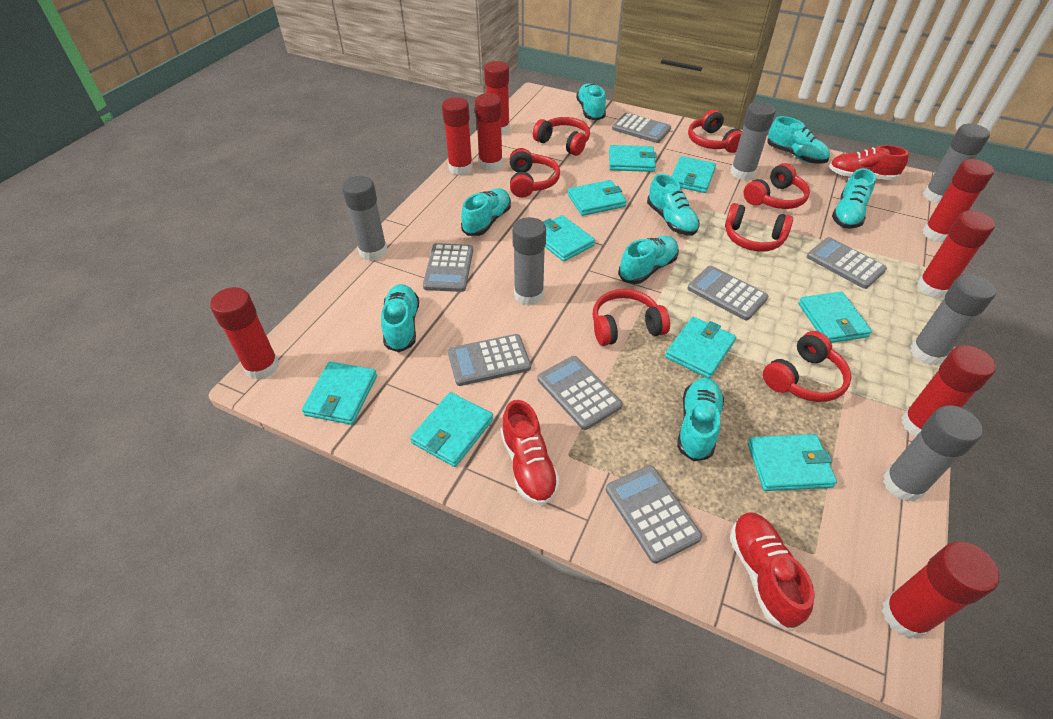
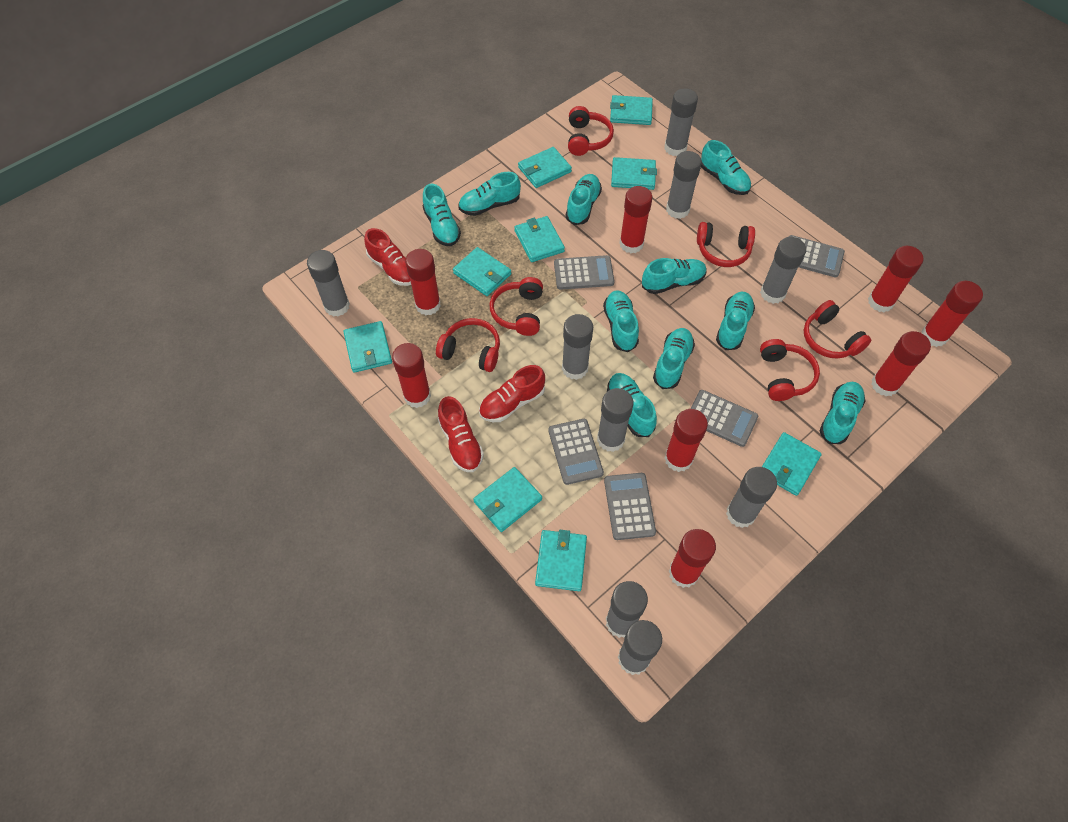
grey calculator: [423,243,473,292] [448,334,531,386] [538,356,622,430] [606,465,702,564] [612,113,671,143] [688,266,769,320] [807,237,887,289] = 7 -> [548,419,604,485] [554,255,614,290] [604,473,656,540] [690,390,758,447] [789,235,845,277] = 5
grey glue stick: [342,176,387,261] [512,217,546,306] [731,102,776,180] [883,405,983,502] [910,274,996,366] [923,124,990,204] = 6 -> [307,250,350,317] [562,314,593,380] [597,388,634,452] [606,581,648,638] [618,620,662,675] [664,88,698,156] [666,151,702,219] [726,467,777,528] [760,237,806,304] = 9
red headphones: [510,148,560,198] [533,117,590,156] [593,289,670,346] [688,109,742,153] [725,203,793,251] [744,163,810,209] [763,331,852,402] = 7 -> [436,318,500,372] [490,277,543,336] [568,106,614,156] [697,222,755,267] [760,339,820,401] [804,300,871,358] = 6
turquoise shoe: [381,284,419,352] [461,188,511,236] [576,83,606,121] [618,236,679,284] [647,174,700,236] [677,378,724,461] [768,116,830,164] [832,168,876,229] = 8 -> [423,184,461,246] [458,172,521,216] [566,174,602,225] [603,290,639,352] [607,373,657,437] [642,258,707,294] [653,328,695,389] [701,140,751,195] [716,292,755,350] [820,382,865,444] = 10

